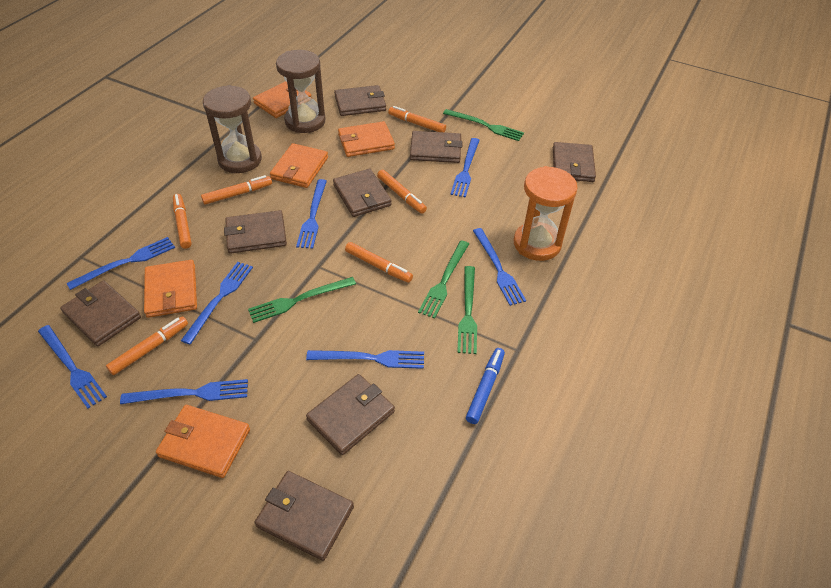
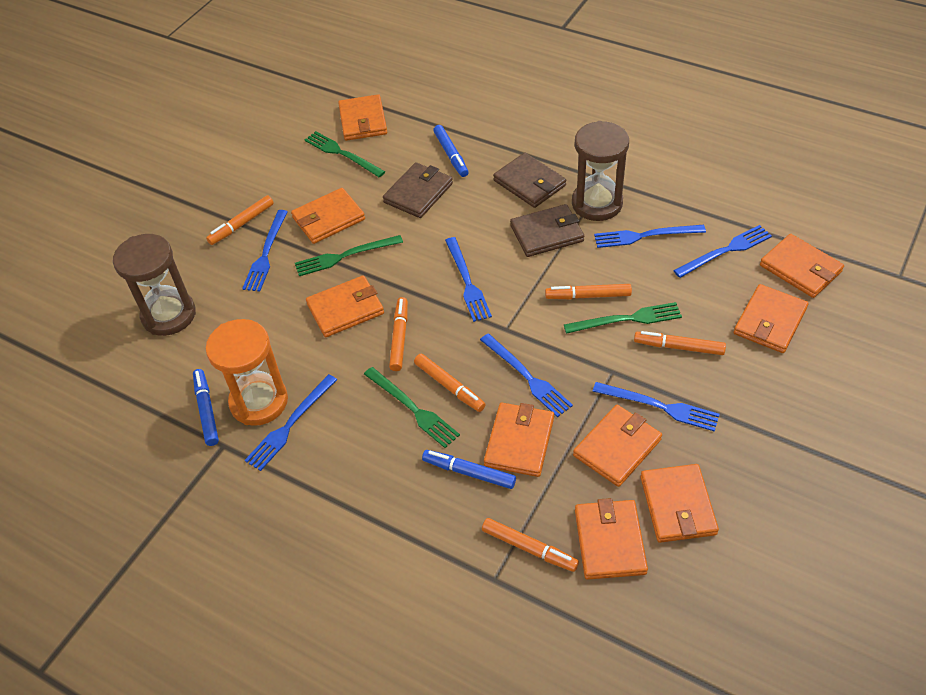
blue fork: [38,325,107,409] [67,237,175,290] [120,379,248,404] [181,262,253,344] [296,179,327,249] [306,350,424,369] [450,138,480,197] [473,228,526,306] = 8 -> [242,210,288,292] [245,374,337,471] [445,237,492,322] [480,334,573,417] [593,382,720,432] [594,225,706,248] [673,225,772,278] = 7
blue marker: [466,348,505,424] = 1 -> [193,369,219,446] [422,450,516,489] [433,125,469,177] = 3
brown wallet: [60,280,141,346] [224,210,287,254] [255,471,354,561] [306,374,395,455] [333,169,392,217] [334,85,386,116] [410,131,463,163] [553,142,596,182] = 8 -> [383,162,453,218] [493,153,566,208] [510,204,584,257] = 3
orange wallet: [144,260,197,318] [156,405,250,478] [253,81,311,118] [270,143,328,188] [338,121,395,157] = 5 -> [291,188,365,244] [306,275,384,337] [338,94,387,141] [484,403,554,477] [573,405,662,487] [575,498,648,580] [640,464,719,543] [734,284,809,353] [760,234,844,298] = 9

